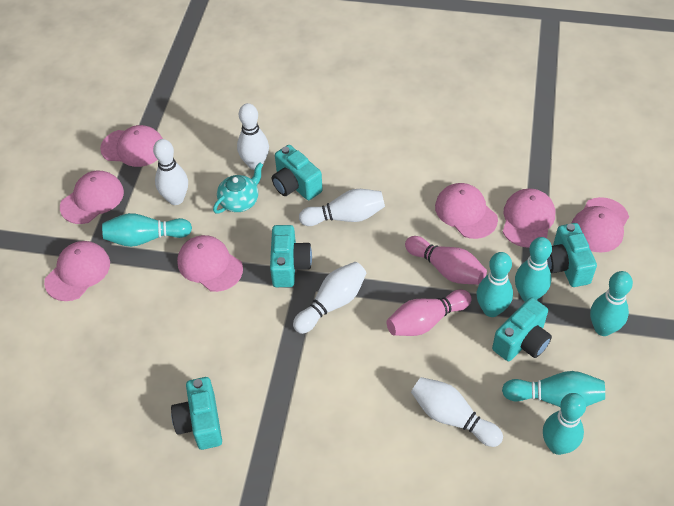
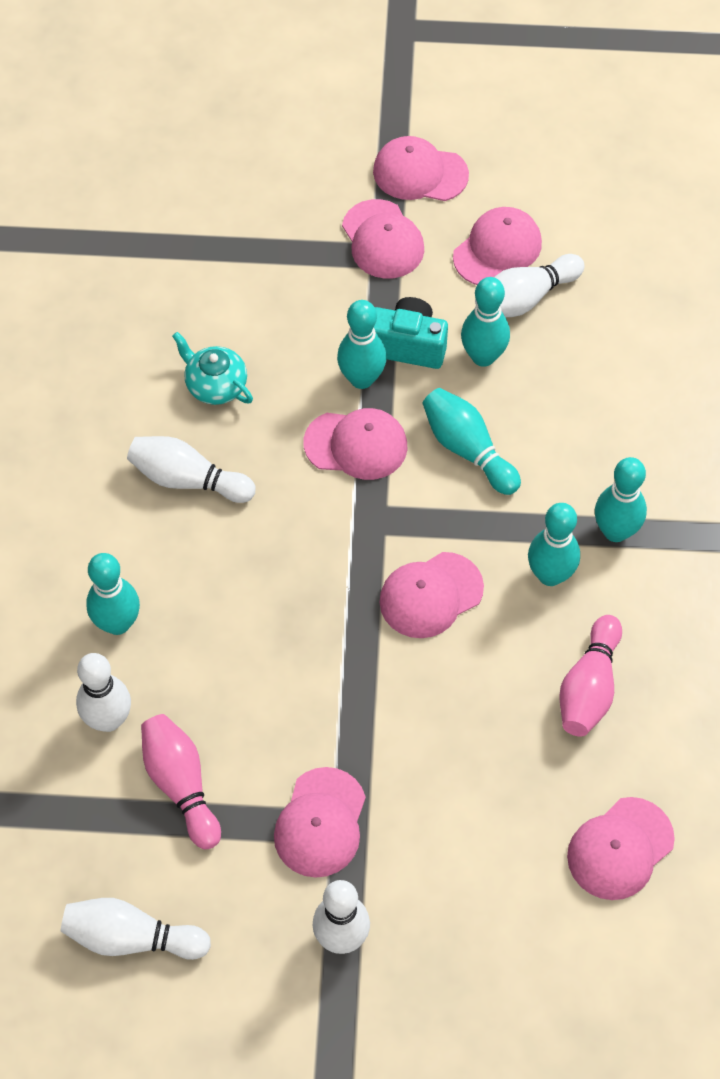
turquoise camera: [171,377,222,450] [270,225,312,287] [272,145,323,200] [492,297,552,361] [547,223,597,287] = 5 -> [374,297,448,369] = 1

